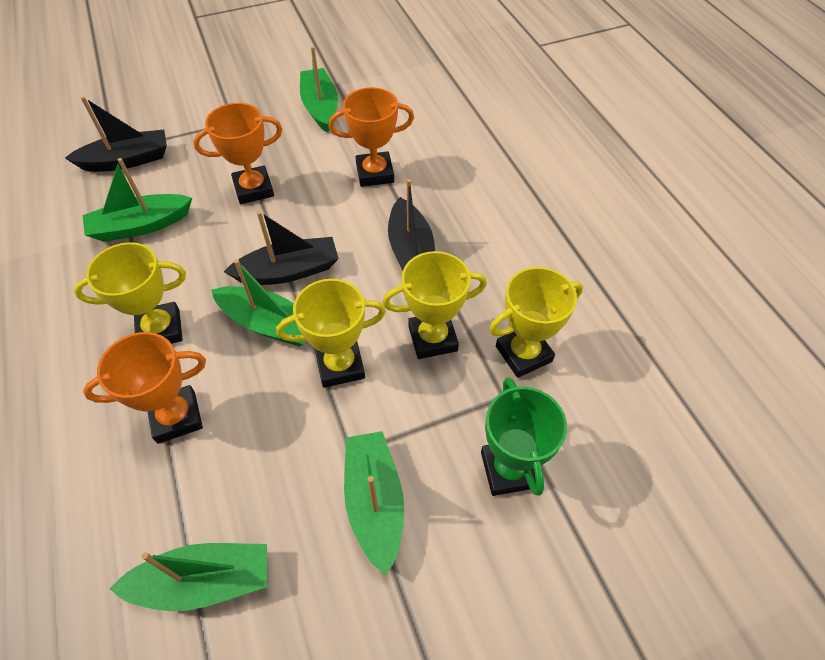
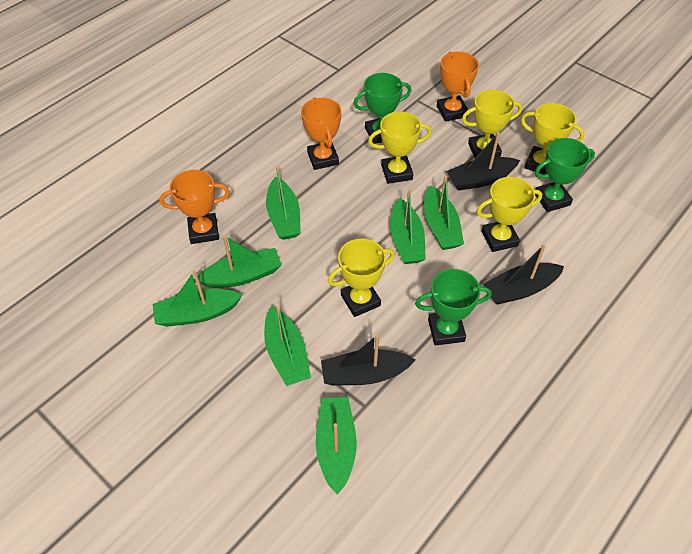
green boat: [83,158,192,242] [109,543,267,611] [211,259,305,347] [300,47,338,133] [344,431,404,575] = 5 -> [153,270,242,327] [198,235,281,288] [264,306,311,386] [266,166,301,240] [316,397,357,495] [390,189,426,264] [424,176,464,250] = 7
green trophy: [481,377,567,496] = 1 -> [353,73,411,144] [415,269,491,346] [535,138,595,212] = 3
yellow trophy: [74,242,186,344] [276,279,386,388] [383,251,487,359] [489,267,583,378] = 4 -> [328,239,395,317] [368,111,431,184] [462,90,523,158] [476,177,542,252] [521,103,584,174] = 5

